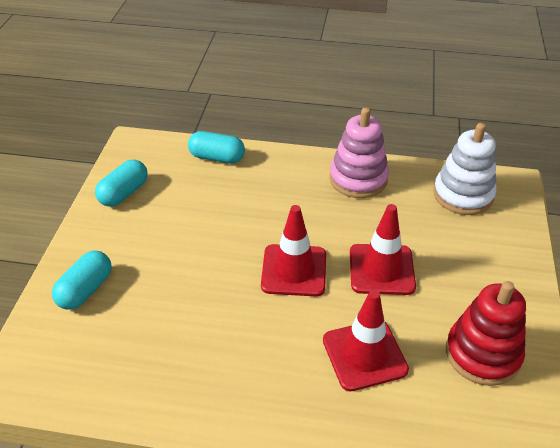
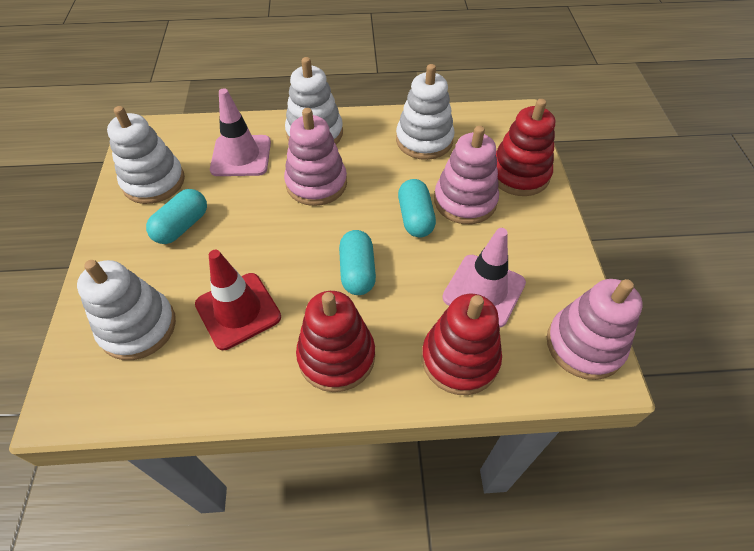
pink stacking toy: [330,107,389,198] = 1 -> [284,108,347,206] [434,126,499,224] [547,279,643,380] = 3
pink traffic cone: none = 0 -> [210,88,271,176] [442,228,526,328] = 2
red stacking toy: [446,281,526,386] = 1 -> [296,291,375,392] [422,294,502,395] [496,99,555,196] = 3
red traffic cone: [261,205,326,296] [323,290,409,391] [350,204,416,295] = 3 -> [195,250,281,350] = 1
white stacking toy: [433,123,496,215] = 1 -> [77,260,176,360] [107,106,185,204] [285,57,343,144] [396,64,455,160] = 4

